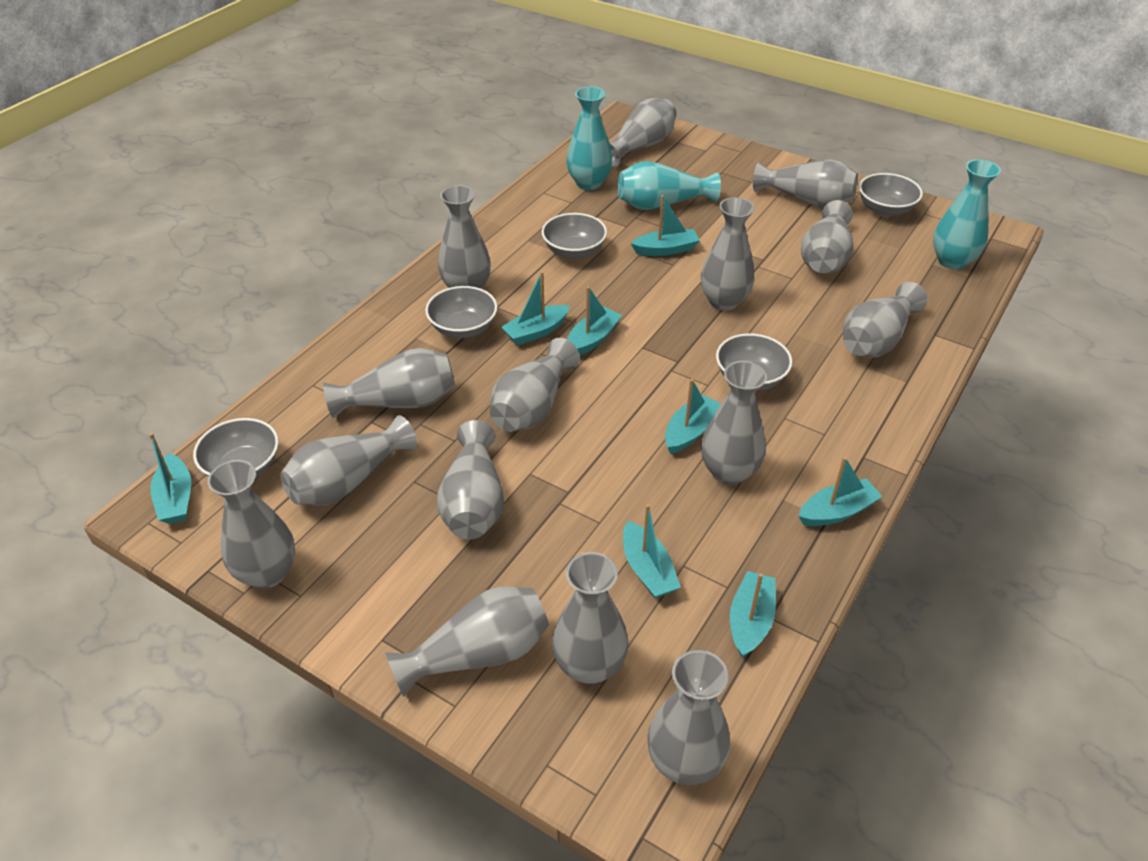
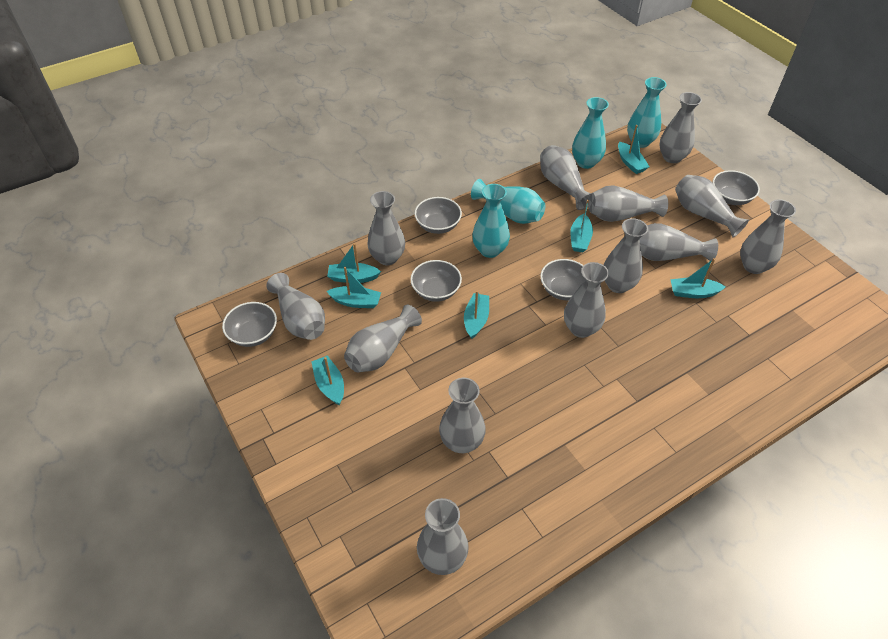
grey vase: [207,460,295,589] [280,415,417,505] [323,348,455,419] [385,586,549,697] [437,420,504,539] [438,185,491,289] [490,338,580,432] [552,552,629,684] [609,98,676,167] [647,650,730,785] [701,197,755,311] [701,361,767,485] [753,159,858,208] [801,200,853,274] [843,282,927,357] = 15 -> [267,273,325,340] [344,305,422,372] [367,191,405,265] [417,498,469,575] [439,378,486,453] [540,145,591,210] [564,262,609,338] [589,185,668,222] [604,218,648,293] [639,223,718,261] [659,92,702,163] [675,175,749,237] [740,200,796,274] = 13
turquoise boat: [149,433,191,524] [501,272,570,345] [567,286,622,356] [623,504,681,598] [631,195,700,256] [665,379,721,454] [730,571,776,657] [799,457,883,526] = 8 -> [311,355,344,405] [326,267,381,308] [327,243,381,283] [464,290,489,339] [570,200,593,252] [618,125,650,174] [670,258,726,298] = 7
turquoise vase: [567,87,613,190] [618,161,721,210] [933,159,1001,270] = 3 -> [471,179,545,224] [472,184,510,258] [572,97,609,169] [627,77,667,148] = 4

